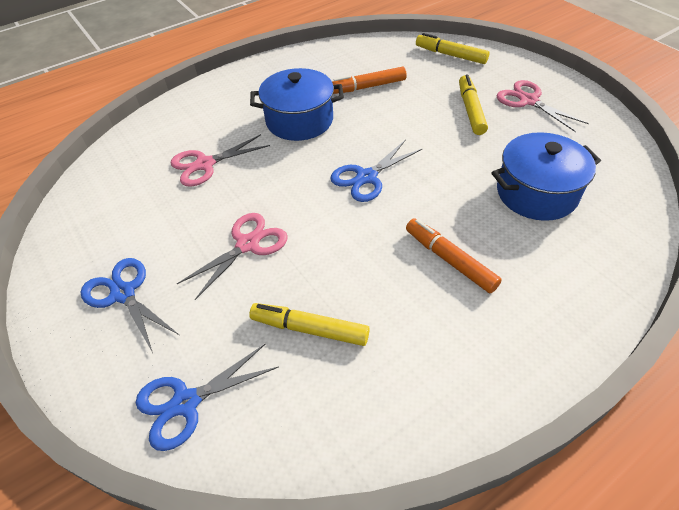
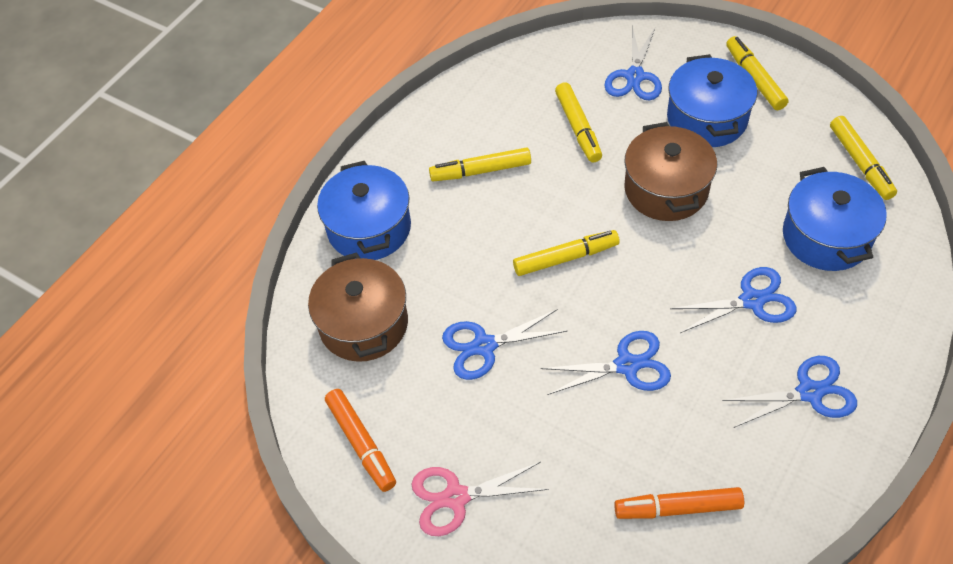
blue pot: [250,68,344,141] [491,132,601,221] = 2 -> [317,161,411,260] [667,54,757,147] [783,167,887,271] = 3
blue scissors: [81,258,179,353] [136,344,279,451] [330,139,423,202] = 3 -> [442,309,567,380] [541,331,671,395] [604,26,662,101] [670,267,797,333] [722,356,857,428] = 5
brown pot: none = 0 -> [308,253,408,362] [624,122,717,221] = 2
pink scissors: [170,134,270,187] [177,213,288,300] [496,80,589,132] = 3 -> [412,462,549,536] = 1
yellow marker: [249,303,370,346] [416,33,490,64] [459,74,488,135] = 3 -> [429,147,531,181] [513,230,620,276] [555,82,602,163] [726,36,789,110] [830,116,897,200] = 5

